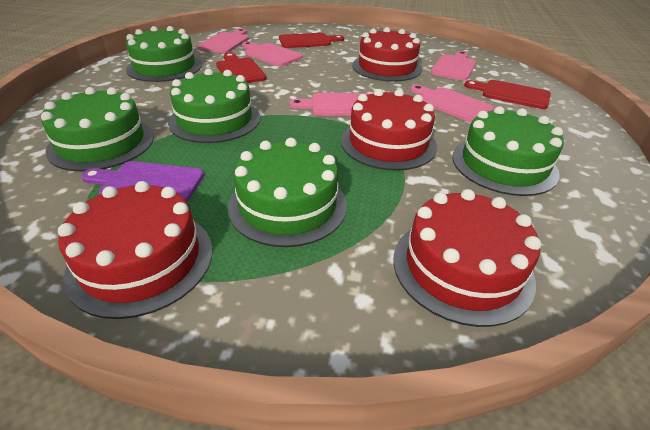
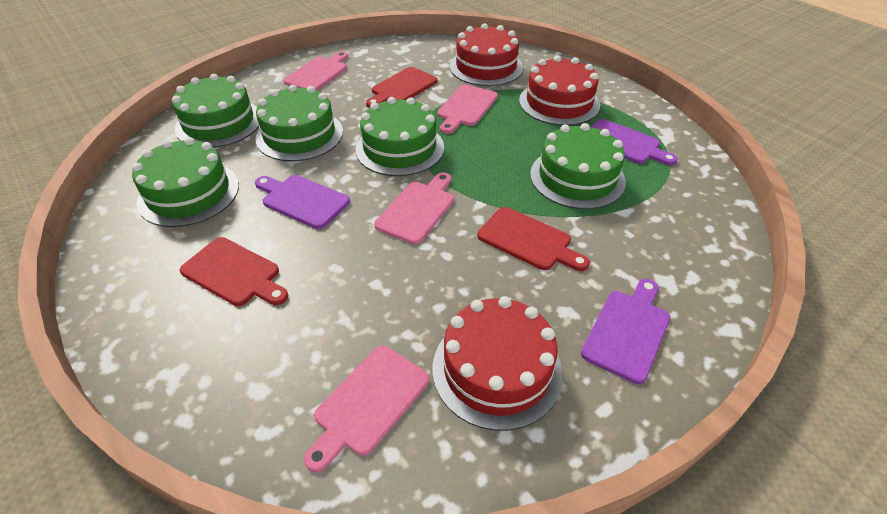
pink cutting board: [198,28,249,53] [242,42,302,66] [290,93,371,116] [410,85,494,122] [431,51,476,81] = 5 -> [284,51,348,91] [304,345,429,472] [374,172,454,244] [437,84,498,134] = 4
purple cutting board: [81,161,204,202] = 1 -> [255,175,350,229] [581,279,670,384] [591,119,678,166] = 3
red cake: [58,181,213,319] [341,89,437,171] [352,27,422,82] [393,189,541,327] = 4 -> [433,296,563,431] [450,23,523,86] [519,55,600,126] = 3

